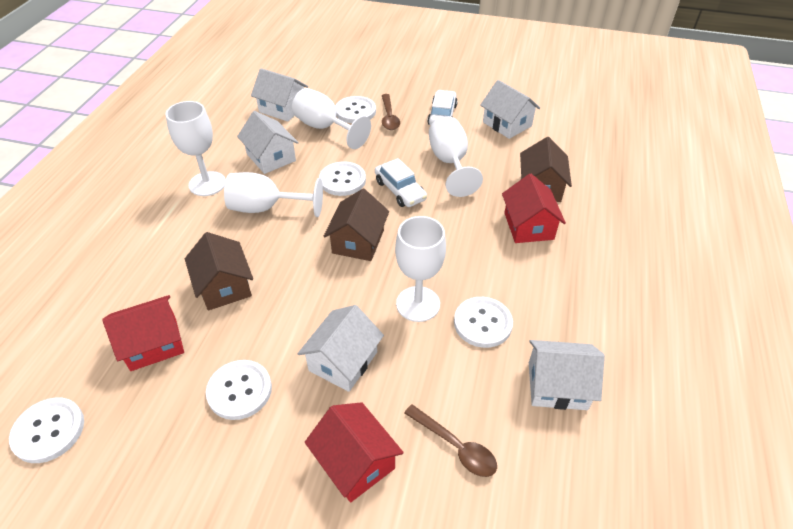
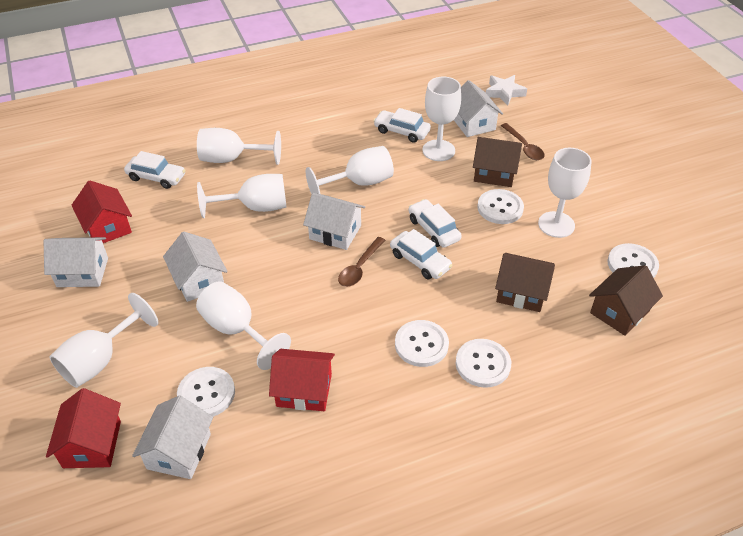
white car: [375,158,427,207] [427,90,458,126] = 2 -> [124,151,185,189] [373,108,431,143] [390,229,453,279] [409,199,462,248] = 4
white goblet: [165,101,226,196] [224,172,323,217] [292,88,371,149] [395,216,446,322] [429,116,483,197] = 5 -> [49,293,158,388] [196,282,291,370] [197,128,281,165] [197,174,287,218] [306,146,394,194] [423,76,461,161] [538,148,592,238] = 7
white star: none = 0 -> [486,75,527,105] = 1

